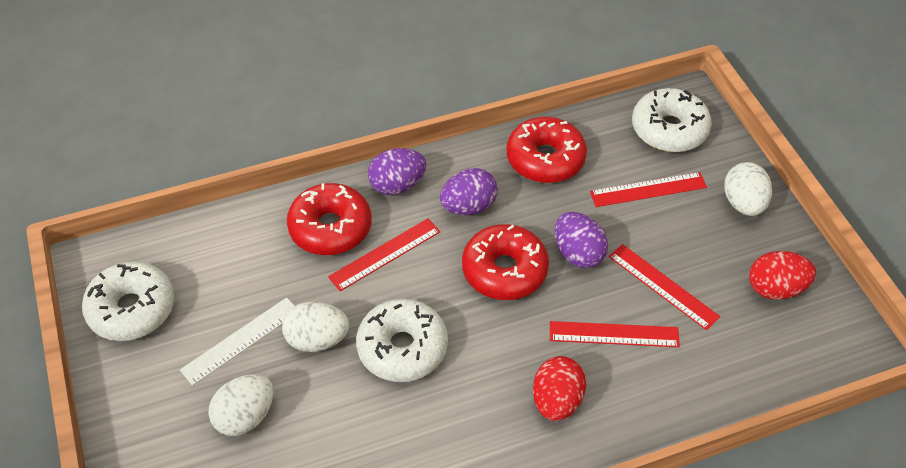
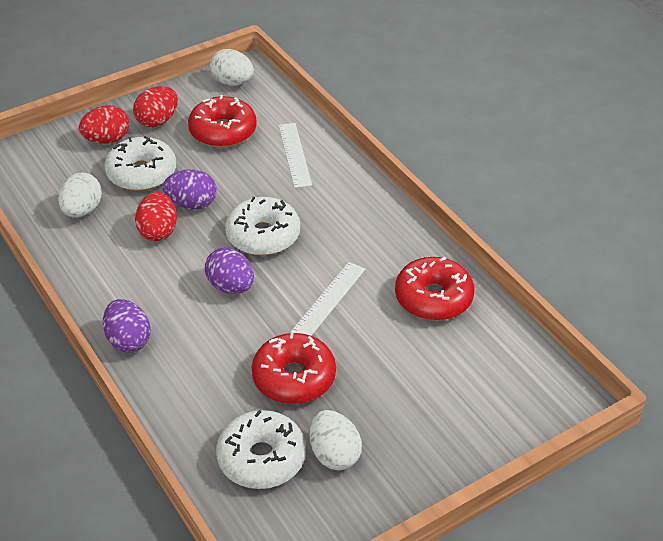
red egg: [533,356,586,421] [749,251,816,300] = 2 -> [79,105,129,144] [133,86,178,127] [135,192,177,241] = 3
red ruler: [328,218,440,291] [550,321,680,347] [590,172,707,207] [609,244,720,330] = 4 -> none = 0
white ruler: [180,297,295,386] = 1 -> [279,123,312,188] [291,262,365,336] = 2

